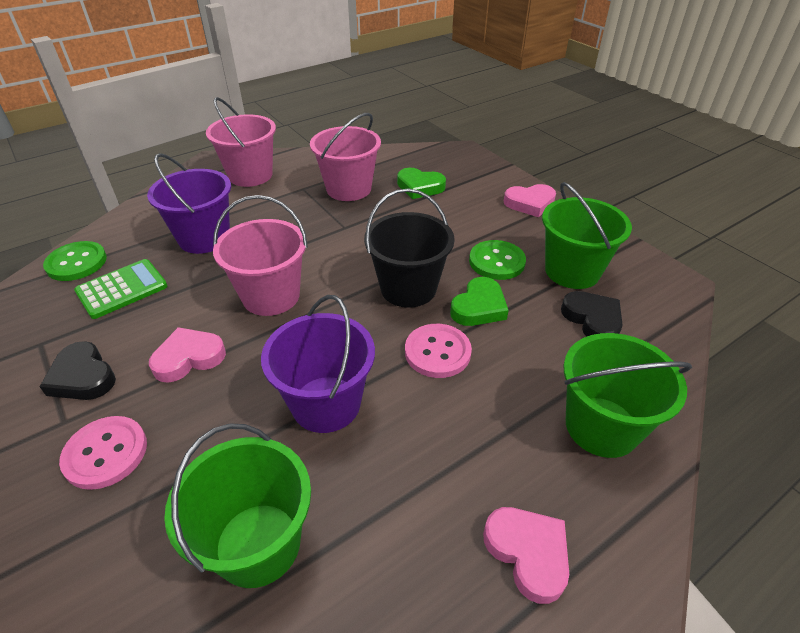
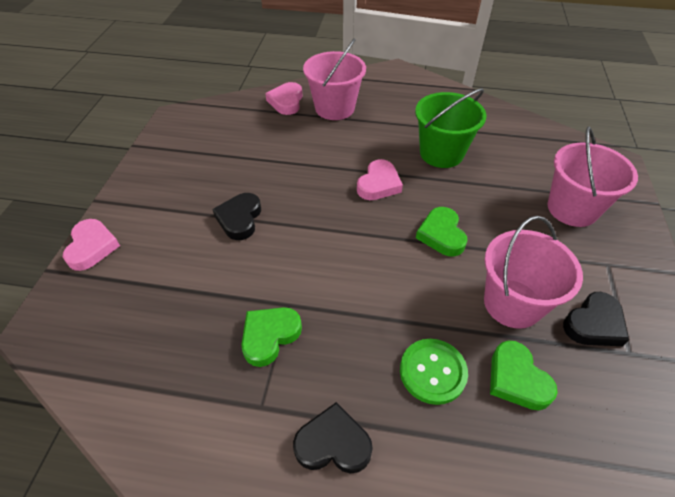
black bucket: [364,188,455,308] = 1 -> none = 0
black heart: [40,341,116,400] [561,291,623,337] = 2 -> [212,193,261,240] [293,402,373,474] [563,292,629,346] = 3
green bucket: [164,424,311,588] [542,182,632,289] [563,333,692,458] = 3 -> [415,88,486,168] = 1
green button: [43,241,107,281] [469,240,526,280] = 2 -> [400,339,468,405] = 1
green calculator: [74,259,167,319] = 1 -> none = 0
green heart: [397,168,446,199] [450,277,509,326] = 2 -> [241,307,302,367] [416,207,468,256] [490,340,558,410] = 3
pink button: [59,416,147,490] [405,324,472,378] = 2 -> none = 0
purple bucket: [147,153,231,254] [261,295,375,433] = 2 -> none = 0

